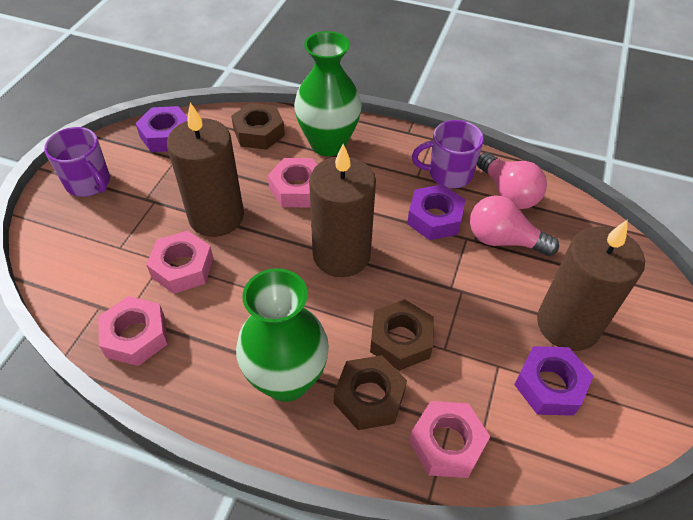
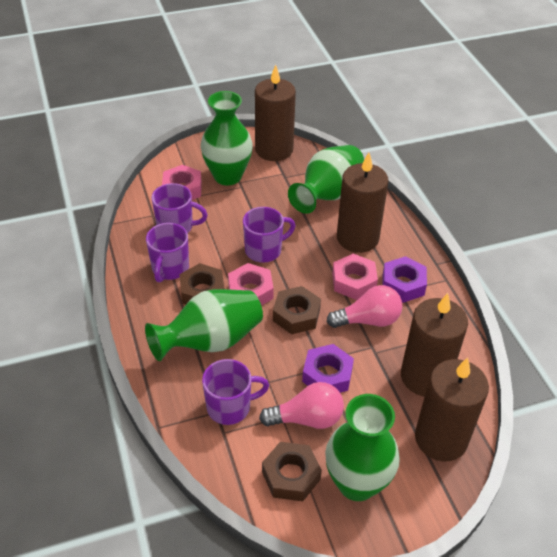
brown candle: [167,103,244,237] [309,144,376,277] [537,219,645,351] = 3 -> [255,65,296,161] [337,152,389,253] [401,293,468,396] [415,358,489,461] = 4
green vase: [236,268,329,402] [294,31,362,156] = 2 -> [145,289,263,361] [201,91,253,185] [288,145,364,214] [325,394,400,501] = 4
pink nut: [98,296,168,366] [146,231,214,294] [268,158,317,207] [409,401,490,478] = 4 -> [162,165,202,200] [228,263,274,306] [332,254,378,300] = 3
purple mug: [44,127,110,197] [412,120,484,188] = 2 -> [146,223,189,282] [151,183,208,233] [202,359,269,425] [243,207,296,263] = 4
purple nut: [135,106,188,152] [407,184,466,240] [514,346,593,416] = 3 -> [302,344,354,393] [382,256,427,303] = 2

